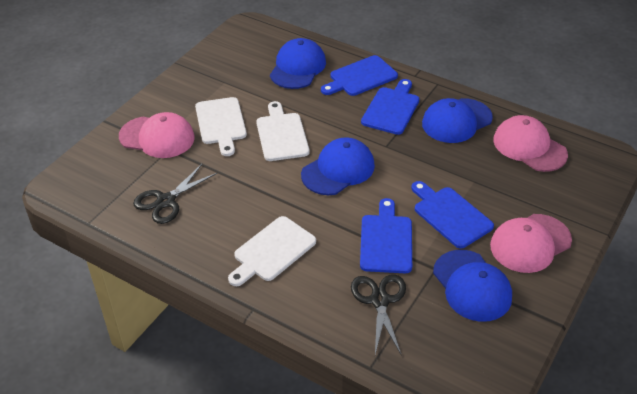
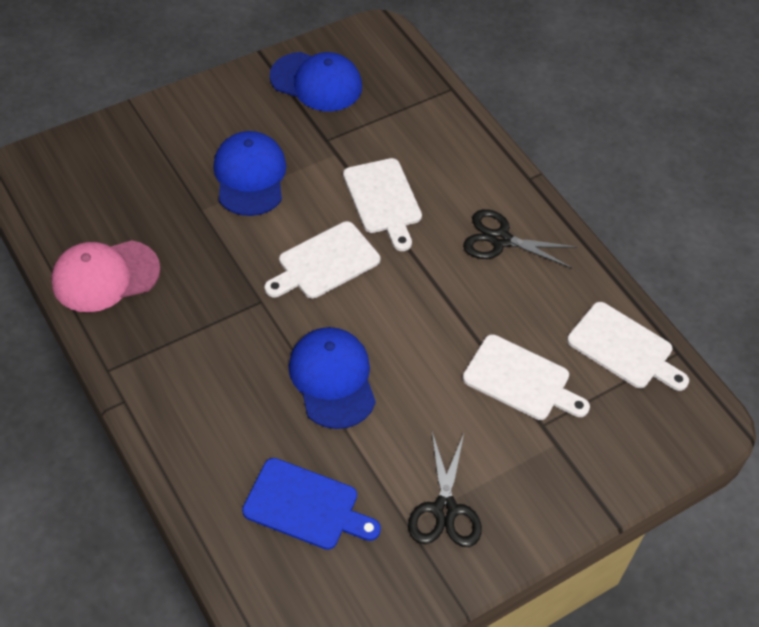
blue cap: [270,38,326,89] [301,137,375,195] [422,98,493,143] [433,250,512,322] = 4 -> [213,131,286,216] [270,52,362,111] [289,327,376,429] = 3
blue cutting board: [321,55,398,96] [360,198,412,273] [361,79,420,135] [411,181,494,248] = 4 -> [242,458,381,550] = 1
pink cap: [119,112,195,158] [490,214,572,273] [493,115,568,172] = 3 -> [51,240,160,312] = 1
white cutting board: [195,97,247,156] [228,216,316,286] [256,101,310,161] = 3 -> [264,221,380,299] [343,158,422,251] [463,334,590,420] [567,302,689,391] = 4

